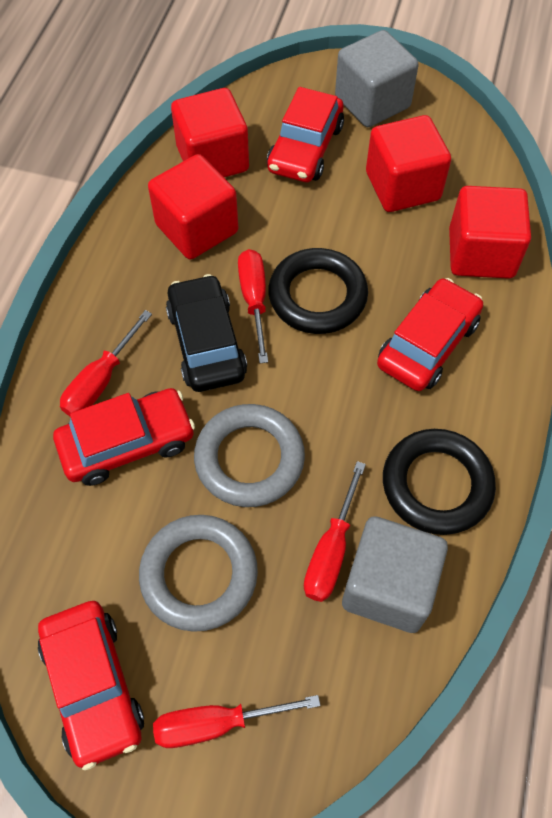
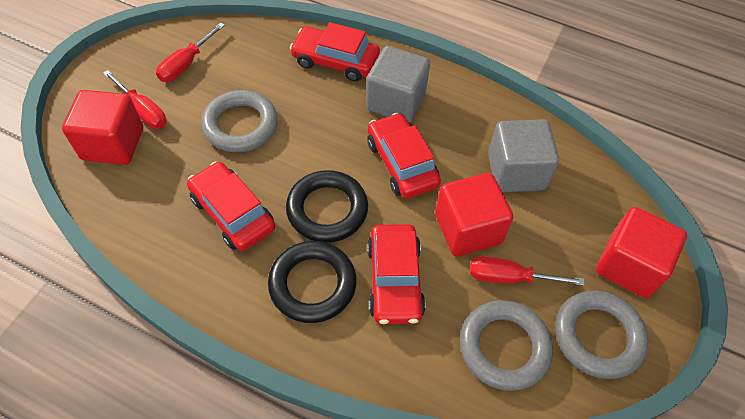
black car: [166,274,247,392] = 1 -> none = 0
grey ring: [139,515,258,632] [194,404,305,507] = 2 -> [201,90,278,152] [460,300,553,391] [555,291,649,379] = 3
red cube: [148,154,238,259] [171,88,249,177] [366,115,451,212] [449,186,531,279] = 4 -> [62,90,143,165] [435,173,513,256] [596,207,687,298] = 3
red screwdriver: [60,310,152,416] [153,695,321,748] [238,249,268,363] [304,461,366,602] = 4 -> [103,70,167,129] [156,23,225,82] [470,256,585,286] = 3

